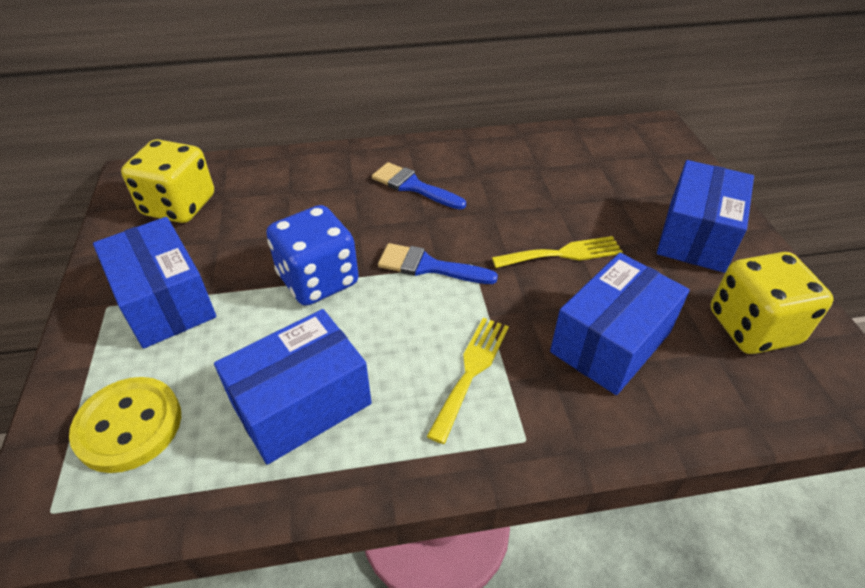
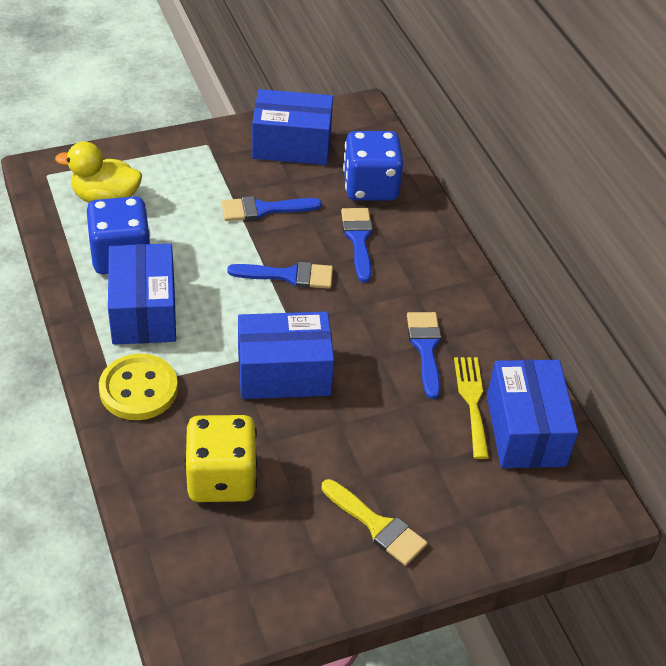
blue brush: [372,162,466,210] [378,243,498,284] = 2 -> [221,196,322,221] [227,262,333,289] [341,208,373,282] [407,312,441,399] = 4
blue dice: [266,205,359,306] = 1 -> [87,196,150,274] [343,131,403,201] = 2
yellow brush: none = 0 -> [321,479,428,566] = 1
yellow dice: [121,139,214,223] [710,252,834,354] = 2 -> [185,415,257,502] = 1
yellow duck: none = 0 -> [55,141,142,203] = 1
yellow fork: [426,318,509,444] [492,236,623,268] = 2 -> [454,357,489,459] = 1

